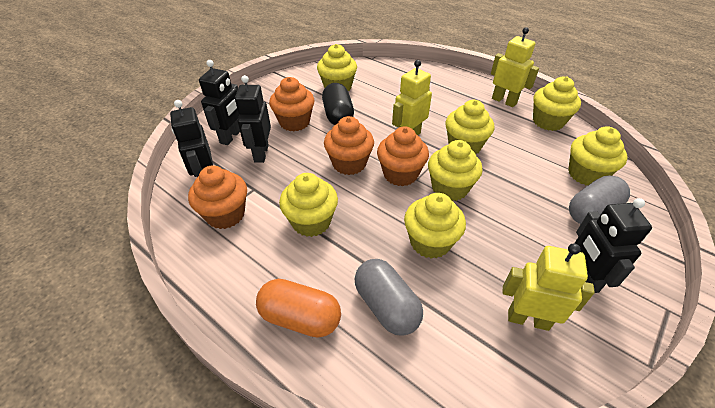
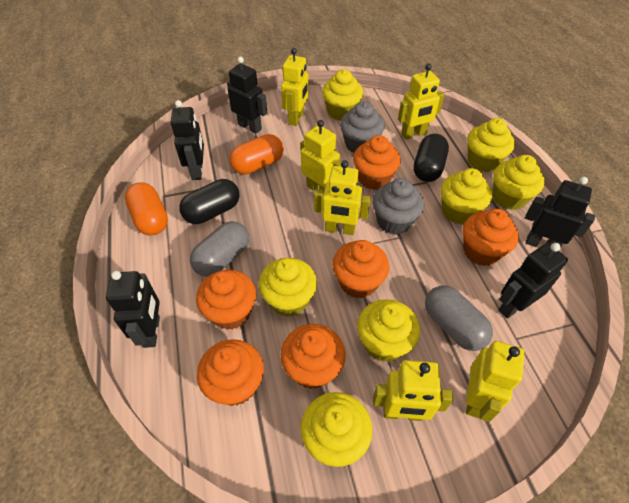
black capsule: [322,83,354,125] = 1 -> [179,179,240,224] [414,134,449,182] = 2
black robot: [170,100,213,177] [199,60,240,145] [235,75,271,163] [575,198,652,293] = 4 -> [106,271,160,348] [170,100,204,180] [227,57,267,134] [499,243,568,318] [525,177,595,247] = 5
grey cupcake: none = 0 -> [340,101,385,153] [372,178,424,235] = 2
orange capsule: [256,279,341,338] = 1 -> [125,182,168,235] [229,134,284,175] = 2
orange cupcake: [188,166,247,229] [269,77,314,131] [324,116,374,175] [377,126,429,186] = 4 -> [196,270,256,330] [197,339,264,406] [280,324,346,389] [332,240,390,298] [353,135,401,190] [463,208,519,266] = 6
yellow robot: [392,60,432,135] [491,27,539,107] [503,243,595,331] = 3 -> [281,48,309,126] [301,120,342,194] [314,160,371,235] [373,360,453,421] [398,64,444,140] [466,341,524,422] = 6

